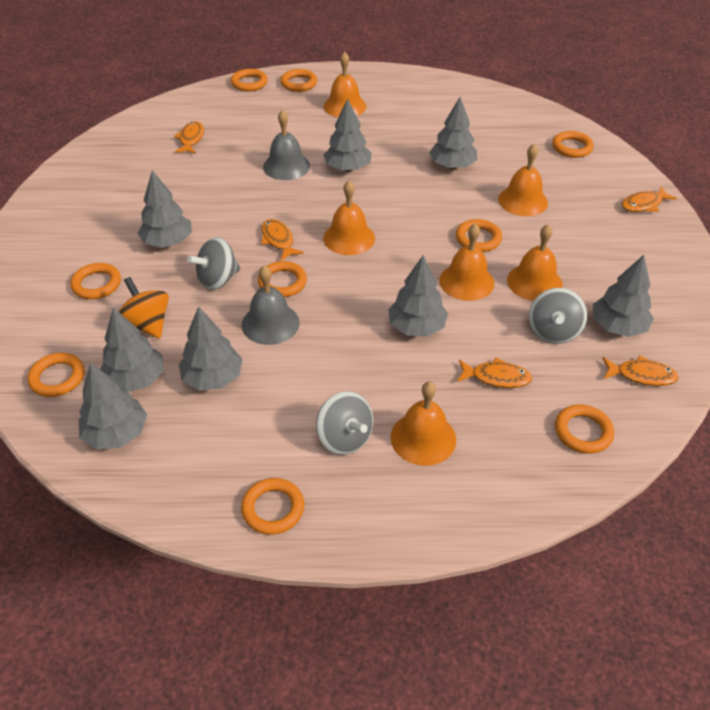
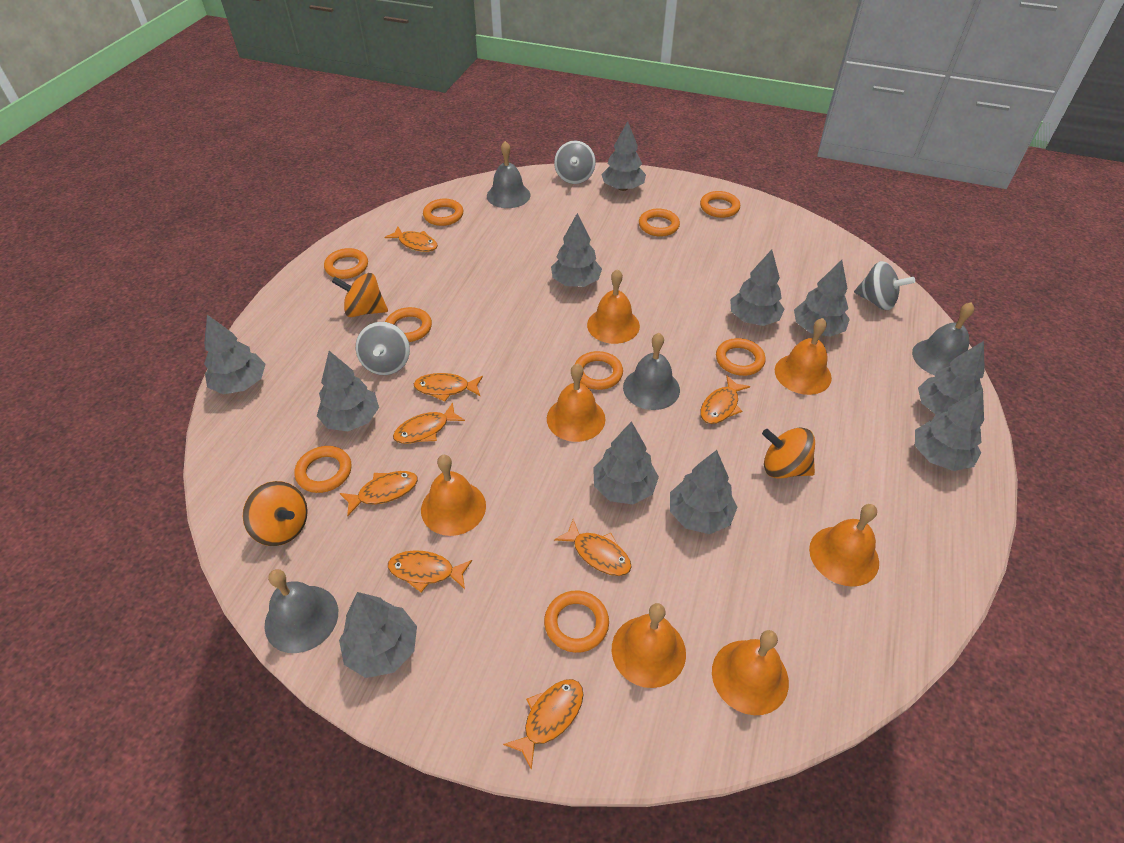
grey bell: [242,265,299,345] [263,110,310,180] = 2 -> [264,569,338,653] [487,141,530,208] [623,333,680,410] [912,302,974,375] = 4
grey tree: [79,363,147,449] [100,308,163,392] [138,170,192,248] [179,306,243,391] [323,98,372,172] [388,256,448,337] [429,97,477,169] [593,255,654,337] = 8 -> [204,315,266,394] [317,351,379,431] [339,592,417,678] [551,213,602,287] [593,421,659,504] [601,121,646,191] [670,450,738,534] [730,250,785,326] [794,260,850,337] [915,389,984,471] [918,341,985,414] = 11
orange bell: [323,181,375,255] [324,52,366,117] [391,382,456,466] [439,224,494,301] [498,144,548,216] [507,224,563,301] = 6 -> [421,455,486,536] [547,364,605,442] [587,269,640,344] [612,603,686,688] [712,630,789,715] [775,318,832,395] [809,504,879,587] = 7
orange fish: [174,121,204,154] [261,219,304,261] [457,357,532,388] [603,355,679,386] [622,186,677,212] = 5 -> [340,471,418,516] [384,227,438,252] [388,550,472,592] [393,403,465,444] [414,373,483,402] [503,679,583,770] [554,520,631,576] [700,376,750,424] = 8
orange spinning top: [119,277,169,338] = 1 -> [242,481,308,546] [332,273,388,317] [762,427,815,479] = 3

